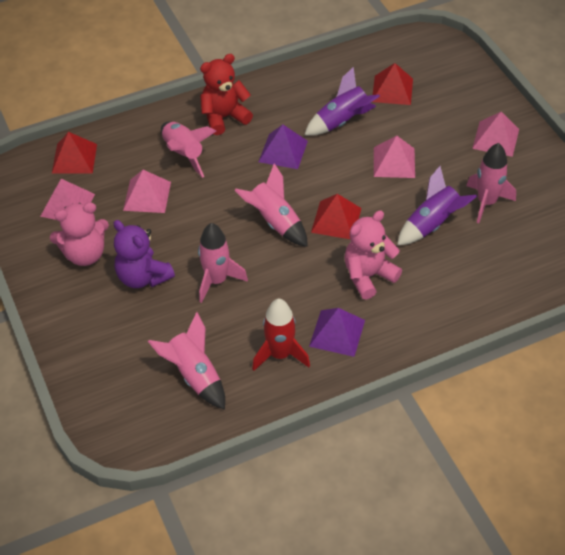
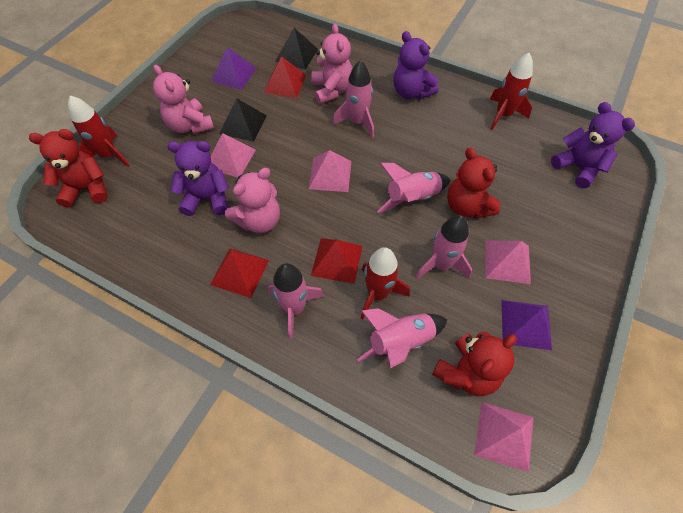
black pyramid: none = 0 -> [219,98,267,142] [275,28,318,70] = 2
pink teddy bear: [50,202,109,266] [344,210,402,300] = 2 -> [153,65,214,134] [225,168,280,233] [311,24,353,104] = 3
purple rocket: [305,67,380,136] [397,166,477,245] = 2 -> none = 0
purple teddy bear: [114,220,175,288] = 1 -> [167,141,229,216] [393,31,439,99] [551,102,635,188] = 3
red rocket: [252,299,310,371] = 1 -> [68,95,130,167] [361,247,410,320] [490,53,533,130] = 3
red teddy bear: [200,54,253,135] = 1 -> [29,129,108,208] [432,331,517,396] [447,147,500,219] = 3

